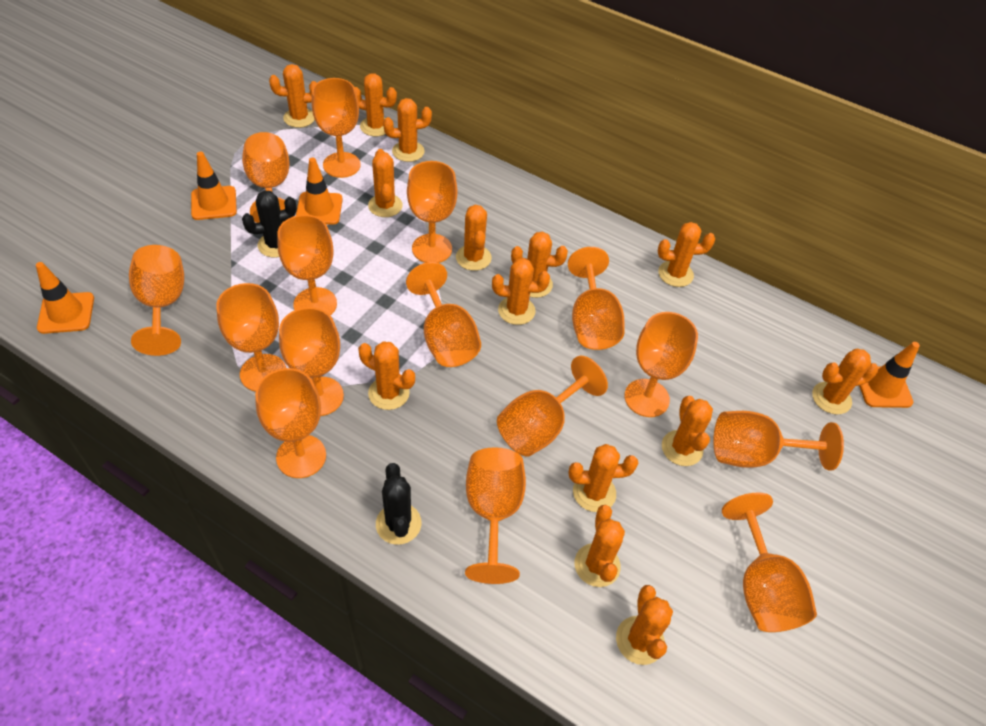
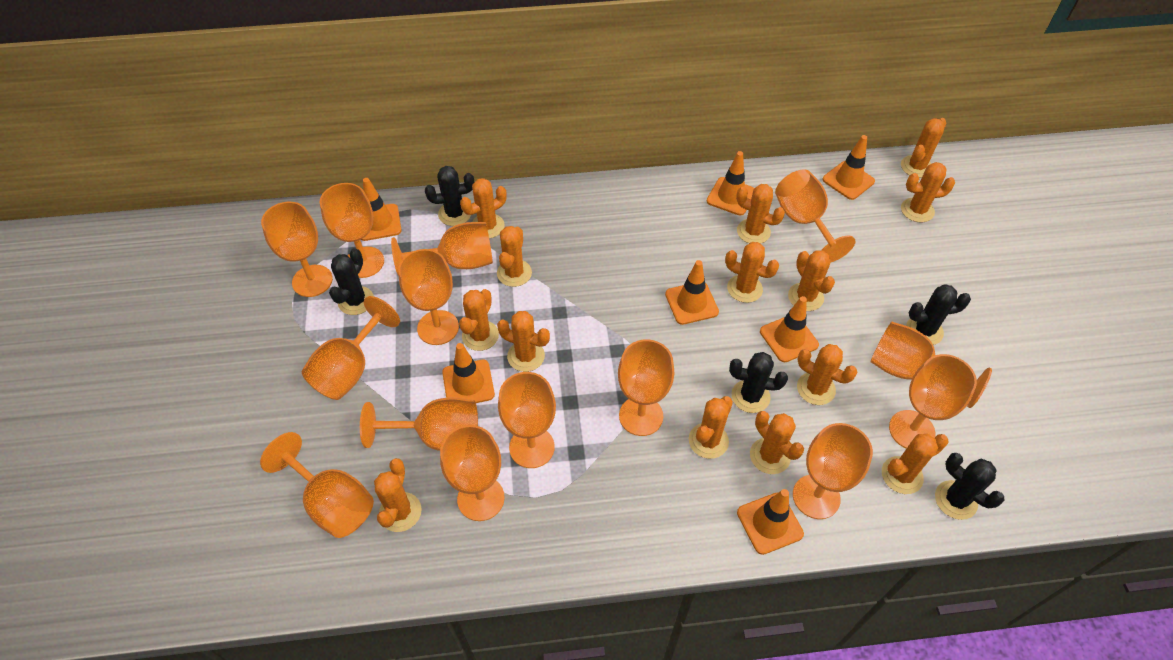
black cactus: [242,191,297,258] [376,463,421,545] = 2 -> [329,248,374,315] [425,166,474,226] [729,352,788,413] [906,284,971,345] [935,453,1004,520] = 5
orange goblet: [129,245,184,356] [216,283,286,392] [242,132,289,223] [255,368,326,478] [277,215,337,315] [279,307,344,416] [312,78,361,178] [406,262,481,367] [407,161,457,263] [465,447,526,584] [497,356,608,456] [568,247,625,350] [624,312,698,417] [713,411,844,471] [722,492,817,632] = 15 -> [260,432,374,538] [261,202,333,297] [301,296,400,400] [320,183,384,278] [360,397,478,451] [391,222,493,276] [398,249,459,345] [440,425,505,521] [498,372,556,468] [618,339,674,436] [775,169,856,263] [793,423,873,519] [870,322,992,408] [889,354,977,449] = 14
orange traffic cone: [36,262,94,334] [191,152,237,220] [296,158,343,225] [859,342,920,408] = 4 -> [361,178,402,241] [442,343,495,403] [665,260,719,325] [707,151,754,215] [737,489,804,555] [760,296,819,362] [823,135,875,200] = 7

